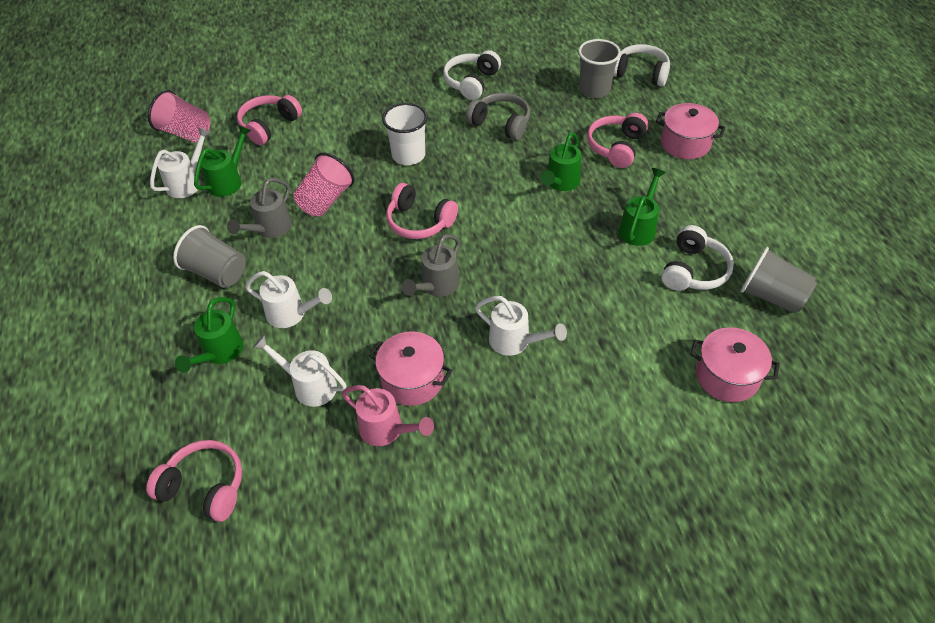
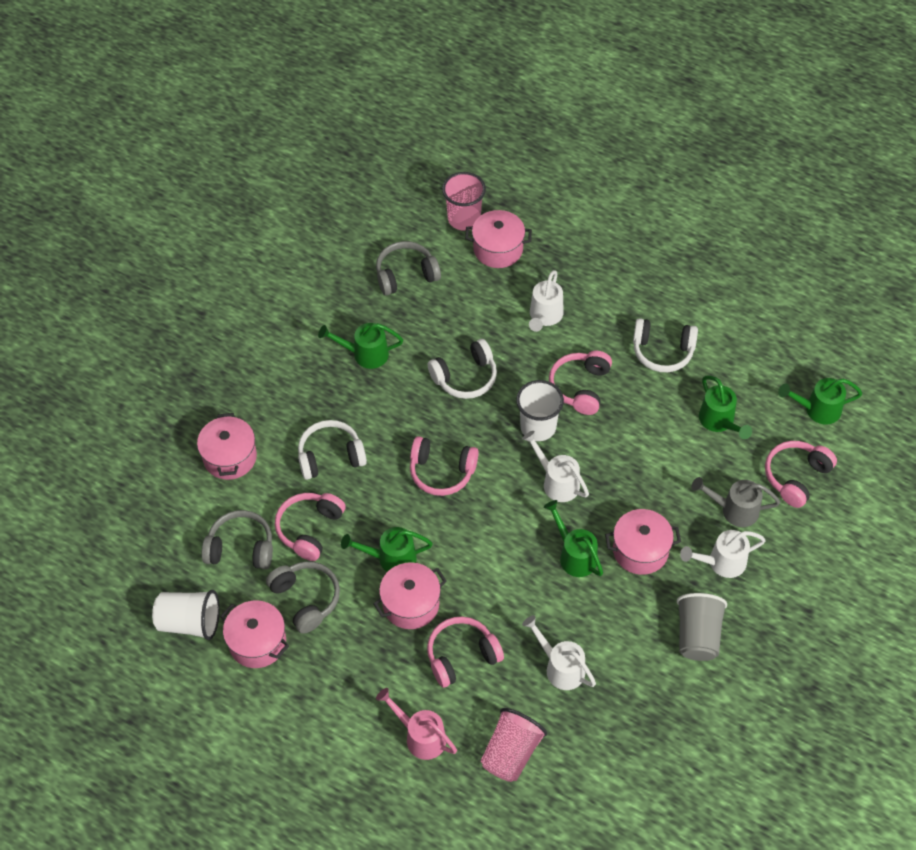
green watering can: [175,297,243,373] [194,125,252,197] [541,132,581,191] [619,168,666,246] = 4 -> [318,323,403,369] [341,527,433,572] [544,500,603,577] [699,375,752,439] [778,378,862,424] = 5
grey cup: [173,225,245,288] [578,39,621,98] [740,247,817,313] = 3 -> [677,593,727,661] = 1
grey headphones: [466,92,530,140] = 1 -> [202,510,273,569] [266,561,340,634] [376,241,441,295] = 3
grey watering can: [227,178,292,238] [402,234,460,297] = 2 -> [692,477,780,527] = 1
pink headphones: [146,440,242,522] [237,95,302,145] [386,183,458,239] [587,113,649,168] = 4 -> [275,493,346,561] [410,436,479,496] [427,616,504,688] [549,351,612,415] [765,441,837,508] = 5
pink pot: [369,331,452,406] [656,103,725,159] [690,327,780,402] = 3 -> [197,413,257,480] [220,600,289,668] [373,562,447,629] [465,210,532,268] [605,509,681,575] = 5
white cup: [382,103,428,165] = 1 -> [152,590,220,640] [516,380,564,441] = 2

